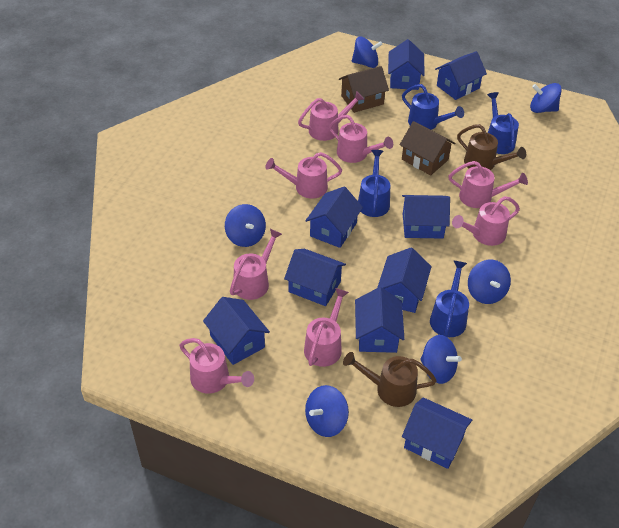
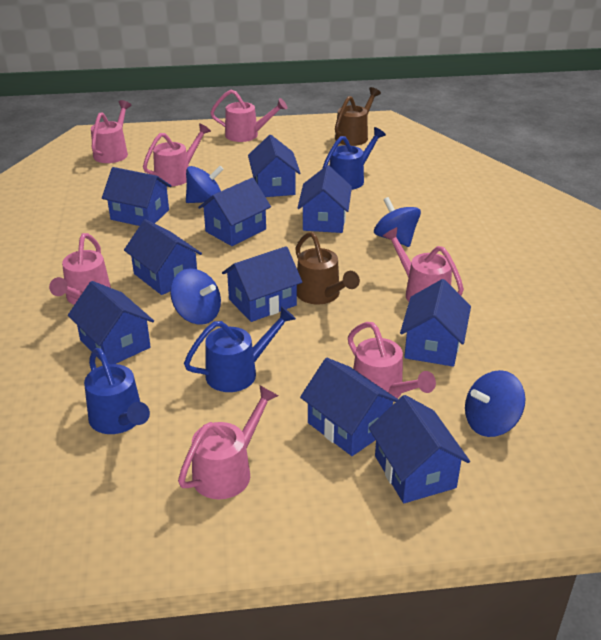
blue house: [203,297,270,365] [284,249,346,306] [305,186,363,248] [355,287,405,353] [377,248,432,313] [388,39,425,90] [402,195,450,239] [402,397,472,469] [435,51,487,100] = 9 -> [68,281,154,364] [102,167,171,226] [124,219,202,295] [198,178,271,246] [222,246,302,322] [248,135,300,197] [297,165,352,233] [300,358,398,456] [369,395,470,503] [400,279,471,367] = 10
blue spinning top: [225,204,266,247] [305,385,349,437] [352,37,383,68] [420,335,462,384] [468,260,511,304] [530,83,562,113] = 6 -> [170,268,221,324] [186,166,224,203] [374,197,421,247] [465,370,525,437] = 4
blue watering can: [358,150,390,217] [402,84,464,130] [430,260,469,337] [487,92,519,154] = 4 -> [84,348,150,434] [184,306,296,392] [322,127,386,190] = 3
brown house: [339,66,389,113] [400,121,455,176] = 2 -> none = 0
pink watering can: [179,338,254,394] [230,229,282,300] [265,152,342,199] [298,91,365,141] [304,288,349,367] [329,115,393,163] [448,161,528,208] [452,196,520,246] = 8 -> [49,233,111,305] [91,100,131,163] [143,123,211,186] [178,385,279,499] [210,90,287,142] [348,322,436,399] [383,227,464,302] = 7

